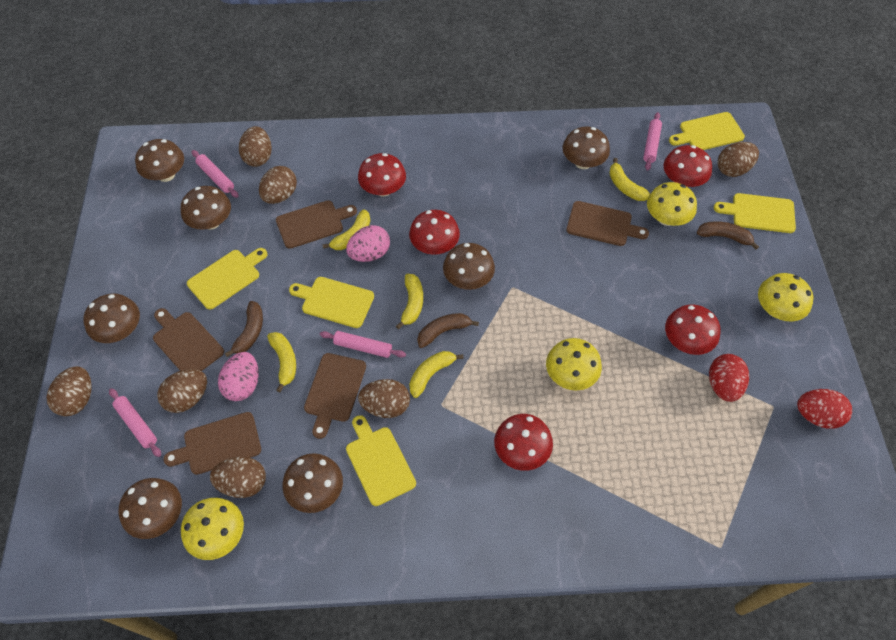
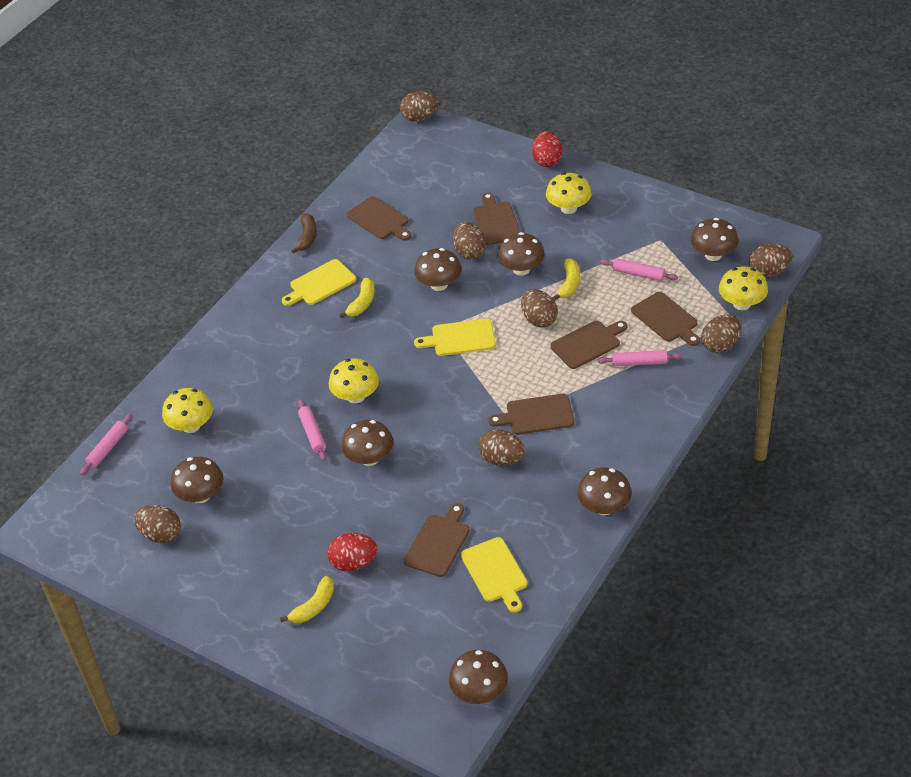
brown banana: [225,301,263,357] [417,313,479,348] [697,221,759,250] = 3 -> [291,213,317,254] = 1
brown cutting board: [153,308,224,371] [164,412,261,475] [276,200,357,249] [304,353,366,439] [566,201,649,246] = 5 -> [347,196,411,241] [404,503,470,577] [473,192,520,245] [489,394,574,435] [550,321,627,369] [631,292,700,346] = 6
pink egg: [218,352,259,401] [346,225,390,262] = 2 -> none = 0
red mushroom: [358,153,406,196] [409,210,460,255] [494,414,553,471] [664,145,712,187] [665,304,720,355] = 5 -> none = 0
yellow banana: [267,332,296,392] [322,209,370,250] [396,274,423,329] [409,351,464,398] [609,158,650,201] = 5 -> [280,576,334,623] [339,278,375,318] [552,259,580,301] = 3
yellow cutting board: [187,248,267,310] [289,277,374,328] [346,415,416,506] [669,112,745,150] [714,193,796,233] = 5 -> [282,259,356,306] [414,319,496,356] [461,537,528,613] = 3

